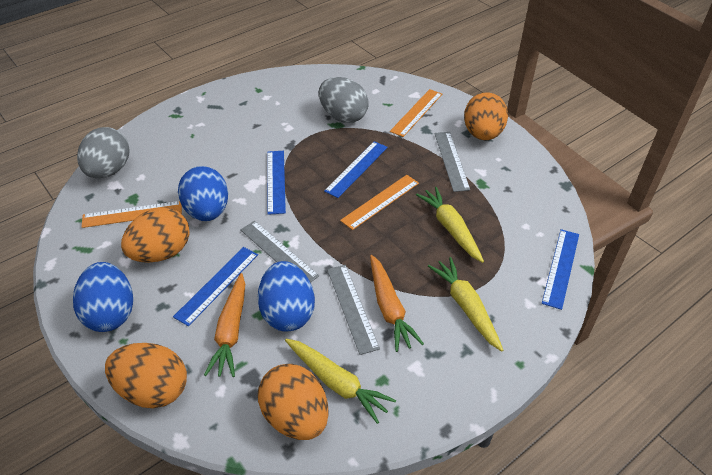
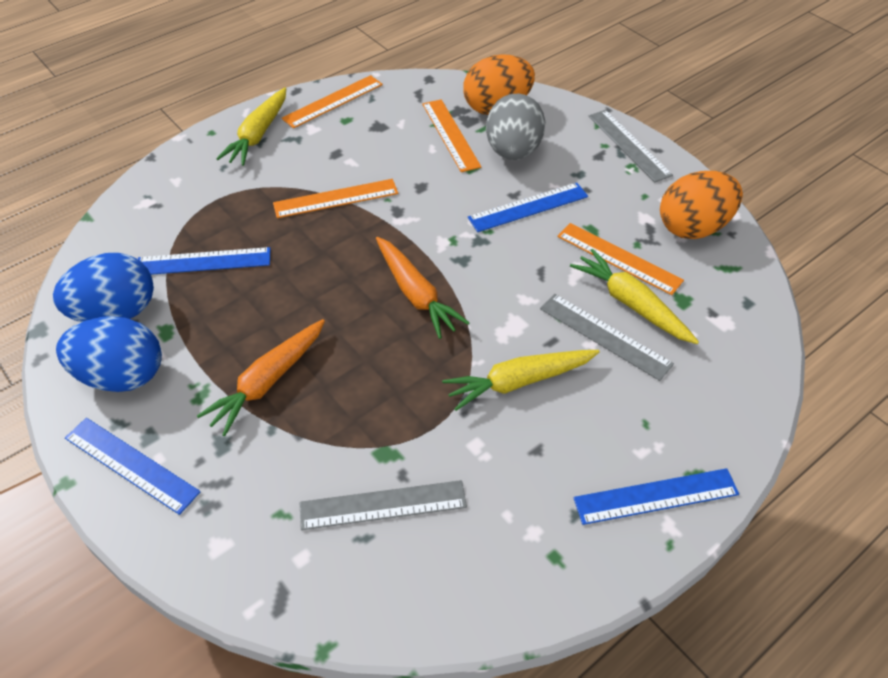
blue egg: [73,262,133,332] [178,166,228,221] [258,261,315,332] = 3 -> [53,253,154,322] [56,316,162,392] = 2
grey egg: [77,127,130,179] [319,77,369,123] = 2 -> [486,94,545,160] = 1
orange egg: [105,343,187,408] [121,207,190,263] [258,364,329,440] [464,92,508,140] = 4 -> [463,54,535,115] [660,171,743,239] = 2
orange ruler: [81,201,182,228] [340,175,419,230] [390,89,442,137] = 3 -> [273,179,398,218] [282,75,383,128] [422,99,481,172] [557,223,684,295] = 4

